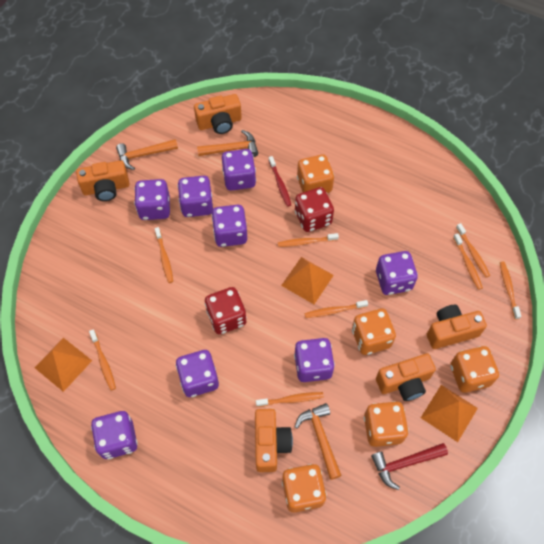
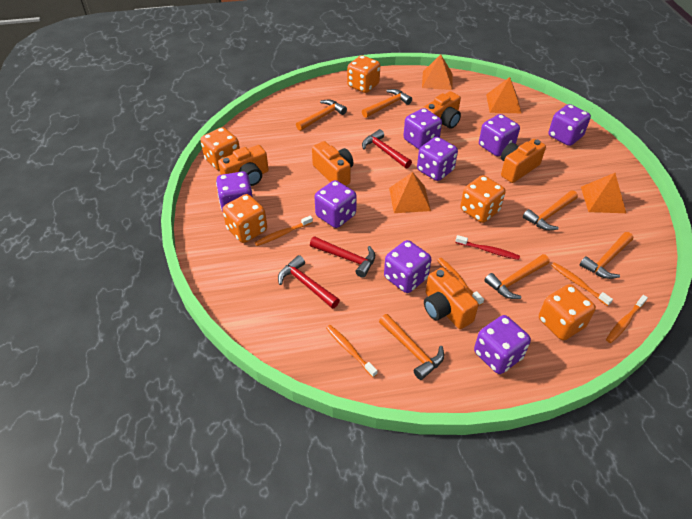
orange hammer: [116,139,178,170] [197,130,258,157] [295,403,342,480] = 3 -> [296,99,347,131] [362,89,412,118] [379,314,444,380] [484,254,550,299] [523,190,578,230] [580,232,633,279] = 6
orange pyramid: [35,338,92,392] [281,257,334,304] [421,385,478,442] = 3 -> [389,172,431,213] [422,54,452,90] [486,77,521,113] [581,173,626,213] = 4
orange toothbrush: [89,329,116,391] [155,227,173,283] [256,392,324,407] [278,233,339,247] [304,300,368,318] [453,233,483,290] [456,223,490,278] [500,261,521,320] = 8 -> [255,216,313,246] [326,325,377,377] [437,258,484,306] [551,262,613,306] [606,295,648,343] = 5
red dice: [205,287,247,334] [295,187,334,232] = 2 -> none = 0
red hammer: [371,443,448,490] = 1 -> [278,255,340,309] [310,236,375,278] [362,129,412,168] = 3

